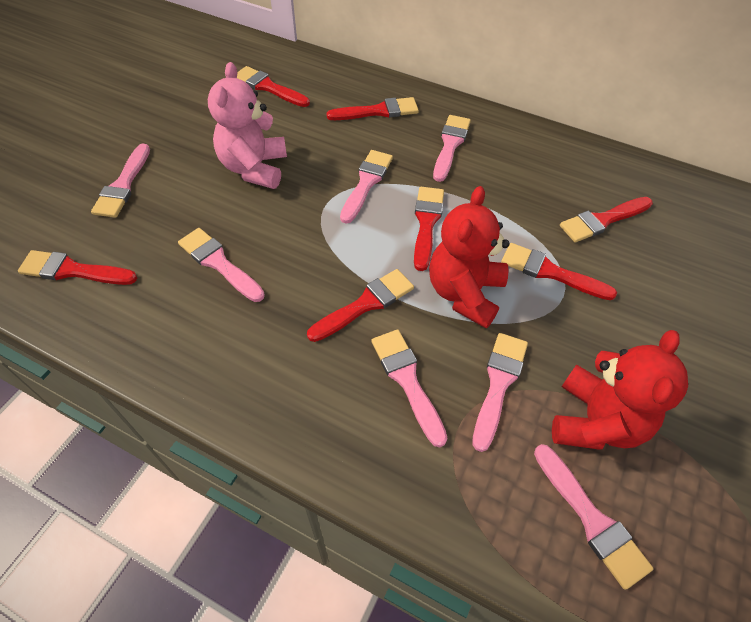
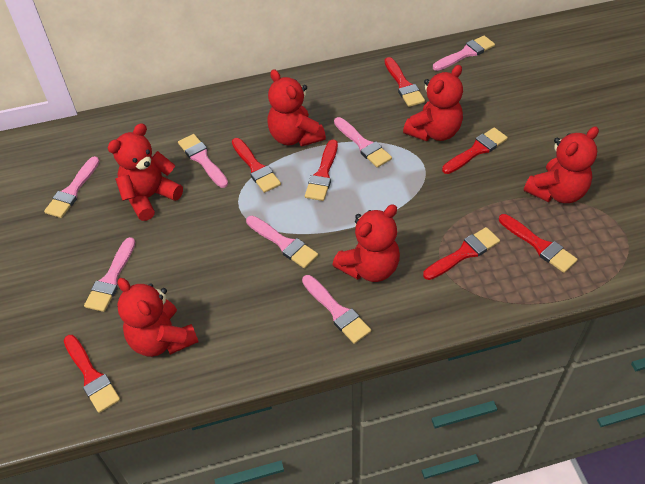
pink teddy bear: [208,62,287,189] = 1 -> none = 0
red teddy bear: [429,186,510,328] [552,330,688,450] = 2 -> [108,123,183,221] [117,278,199,357] [267,69,326,146] [332,204,400,282] [403,65,463,141] [524,126,599,203] = 6

